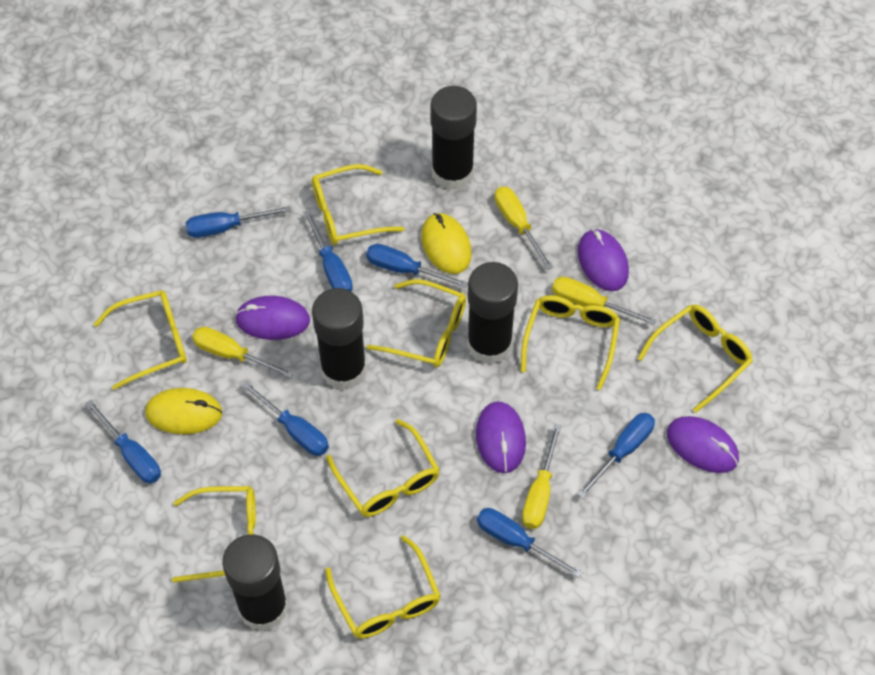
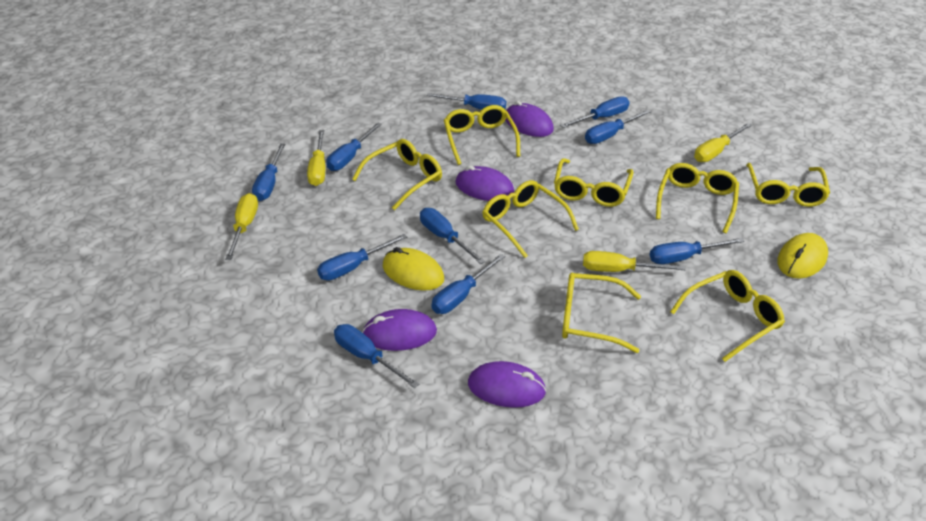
black glue stick: [222,535,288,631] [312,288,367,390] [431,86,477,190] [467,262,518,365] = 4 -> none = 0
blue screwdriver: [86,400,161,483] [186,206,291,238] [242,381,329,456] [303,210,353,292] [366,244,468,288] [477,508,583,578] [577,413,655,498] = 7 -> [252,143,286,201] [317,234,407,281] [326,122,382,171] [334,324,419,388] [420,208,485,264] [427,93,506,110] [432,254,505,314] [560,96,629,128] [585,109,651,144] [650,237,744,264] = 10

